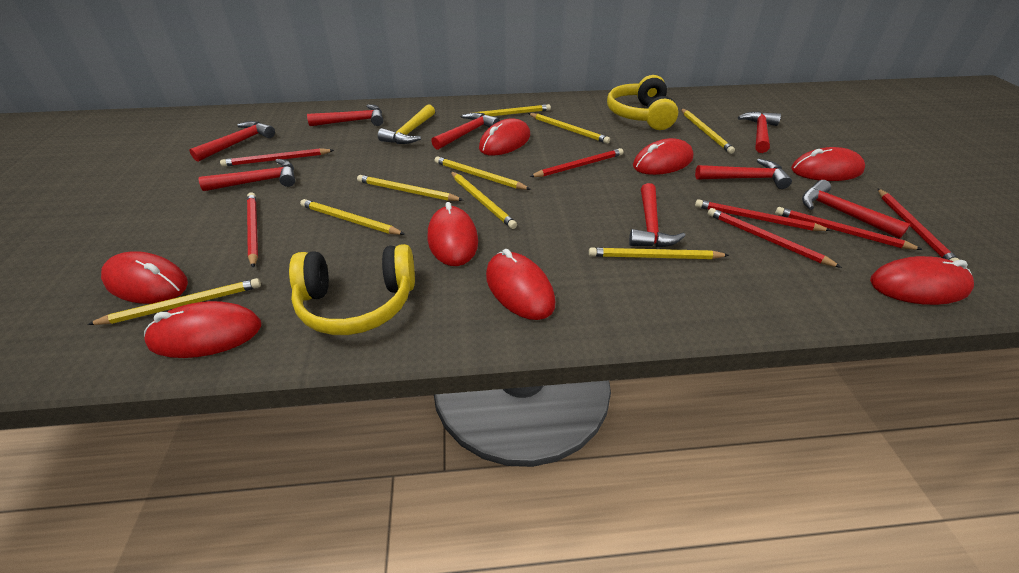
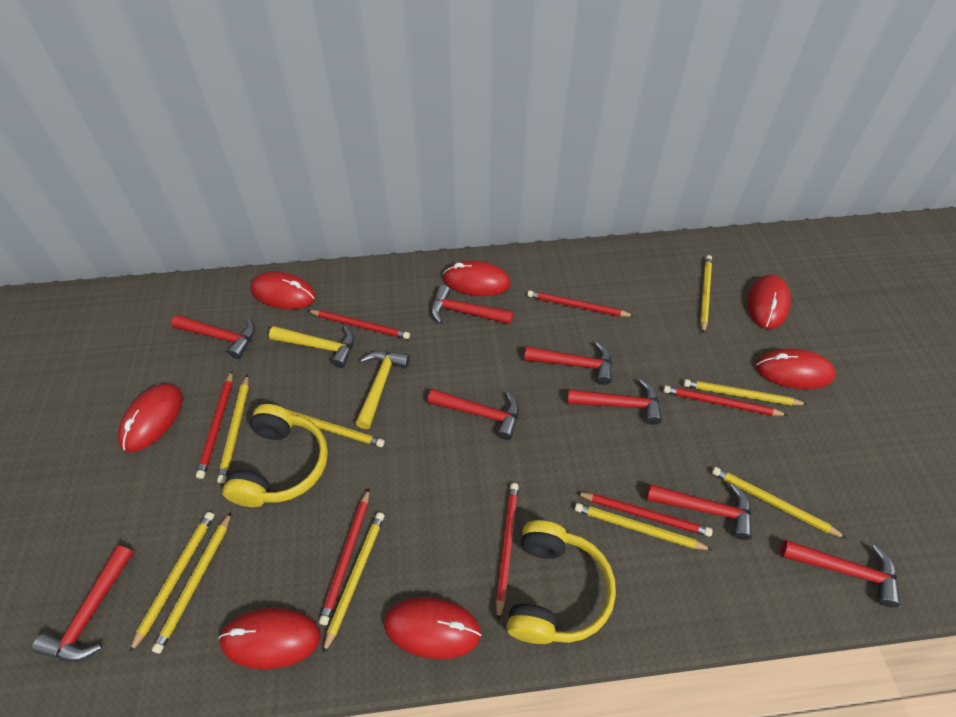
red mouse: [101,251,188,304] [144,301,261,358] [428,202,478,266] [479,118,530,156] [486,249,555,320] [633,138,694,175] [791,147,865,181] [870,256,974,305] = 8 -> [118,384,183,452] [219,608,321,670] [250,271,316,310] [384,597,481,659] [443,260,511,296] [747,274,791,329] [756,348,836,389] = 7
yellow hammer: [378,104,435,144] = 1 -> [269,326,354,368] [355,351,410,429] = 2

